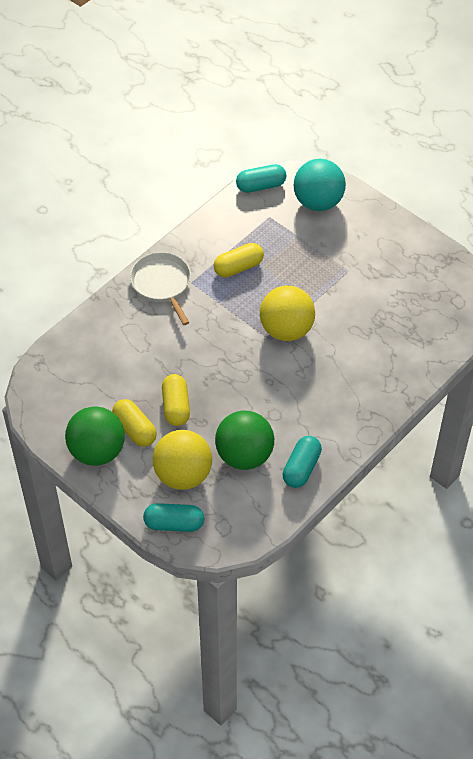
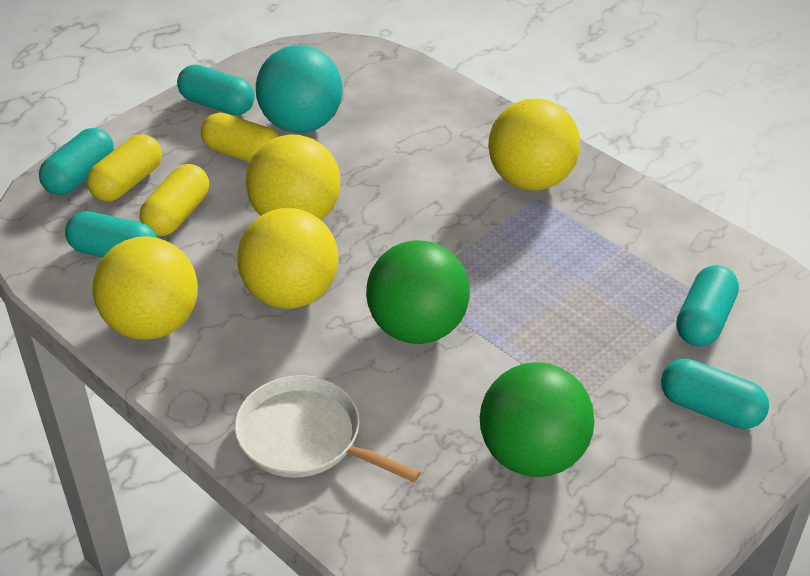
turquoise capsule: [143,503,204,532] [236,164,286,193] [282,436,322,488] = 3 -> [39,128,114,195] [65,211,157,257] [177,64,255,115] [661,359,769,429] [676,265,739,346] = 5
yellow ball: [153,430,212,490] [260,286,315,341] = 2 -> [92,236,198,340] [237,208,339,309] [246,134,340,220] [488,99,580,191] = 4

